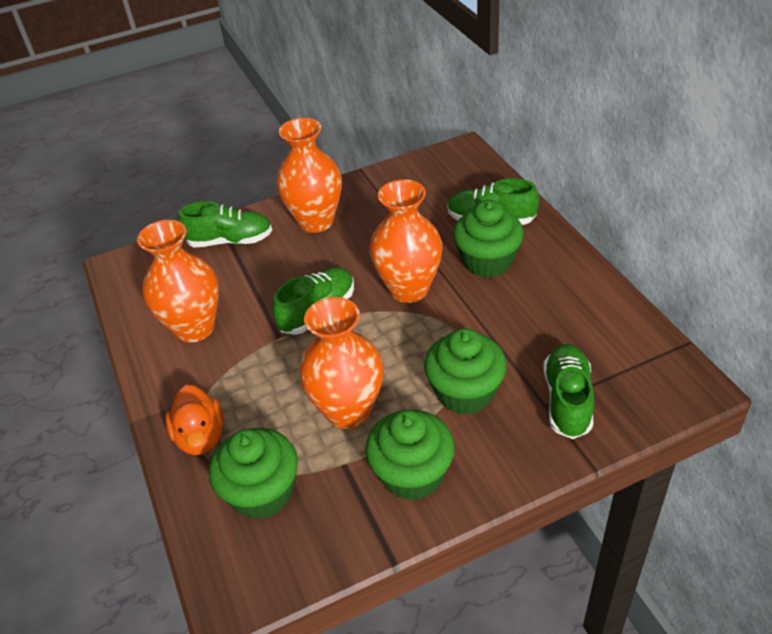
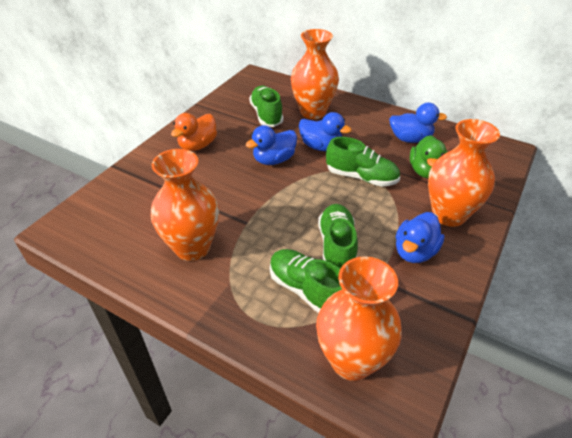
blue duck: none = 0 -> [246,125,297,165] [299,112,352,151] [389,103,447,143] [396,212,444,263] = 4
green cupcake: [209,428,298,519] [365,410,455,501] [424,328,507,415] [453,200,524,278] = 4 -> none = 0
green duck: none = 0 -> [410,135,448,179] = 1

